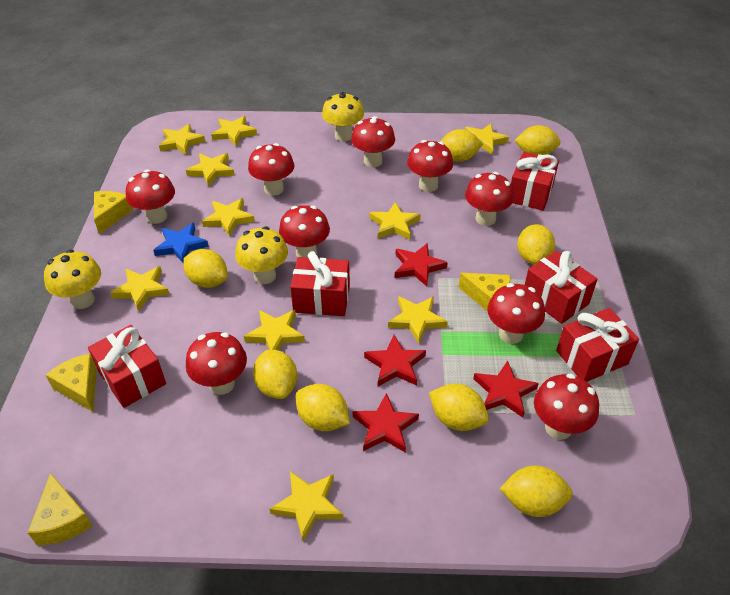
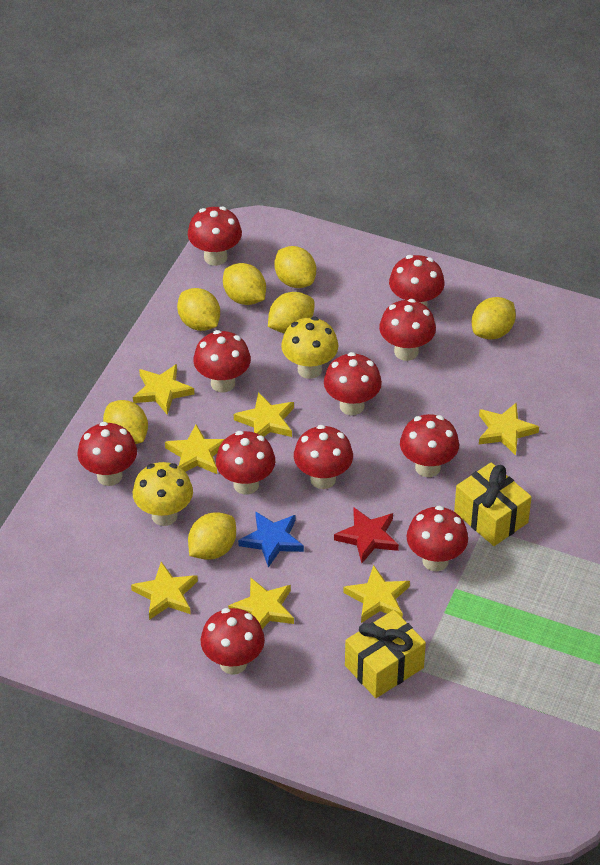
red gift: [88,325,166,408] [290,251,350,316] [511,152,559,211] [525,251,598,324] [556,308,639,382] = 5 -> none = 0
red mushroom: [126,169,175,224] [186,332,247,395] [248,143,294,196] [279,205,330,258] [351,116,395,167] [407,140,453,192] [465,172,514,226] [487,283,545,344] [534,374,599,440] = 9 -> [77,422,137,486] [188,206,242,266] [193,330,251,392] [200,608,265,675] [216,431,275,495] [294,425,353,489] [324,352,382,415] [379,299,436,361] [389,255,445,307] [400,414,459,477] [406,506,468,571] = 11
red star: [353,393,419,453] [364,335,426,386] [395,243,448,286] [473,361,539,418] = 4 -> [334,508,399,563] = 1
yellow cheese: [28,473,92,545] [46,354,97,412] [94,191,133,234] [459,273,511,312] = 4 -> none = 0
yellow gift: none = 0 -> [345,610,426,698] [454,462,532,546] = 2
yellow lemon: [184,249,228,288] [253,350,297,399] [296,384,350,431] [429,384,489,431] [440,129,483,162] [499,466,573,517] [514,125,561,155] [517,224,555,264] = 8 -> [103,400,148,444] [177,288,220,331] [188,512,236,560] [223,263,266,305] [268,292,314,333] [274,246,316,288] [472,297,516,340] = 7
yellow mushroom: [44,250,101,309] [235,227,288,284] [322,92,364,141] = 3 -> [133,462,193,526] [281,317,338,379] = 2
yellow star: [110,266,170,312] [159,124,205,155] [186,153,235,186] [202,198,255,237] [211,116,257,146] [244,310,305,350] [270,471,343,541] [369,202,421,240] [388,296,448,344] [465,124,509,155] = 10 -> [131,562,198,620] [133,364,194,415] [165,424,225,474] [228,578,294,629] [234,392,294,437] [343,565,410,623] [479,403,539,455] = 7

